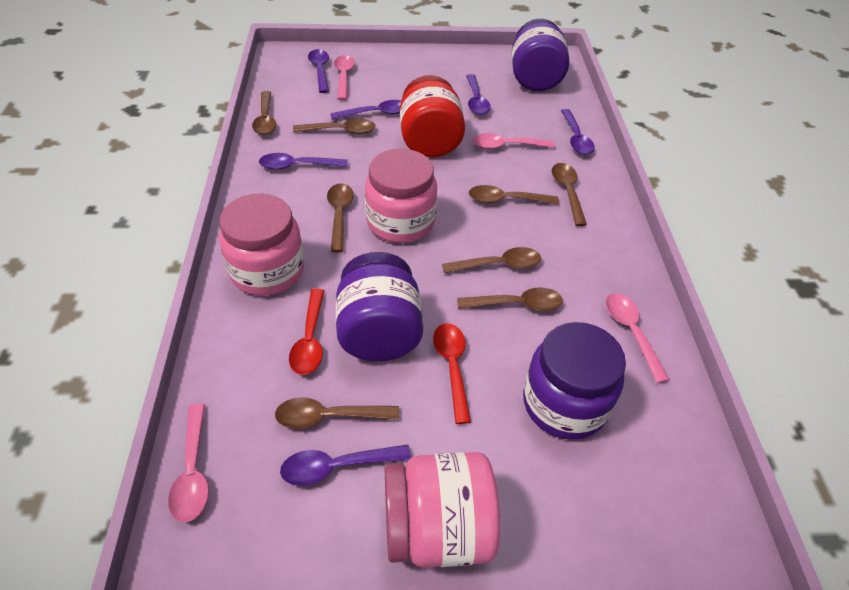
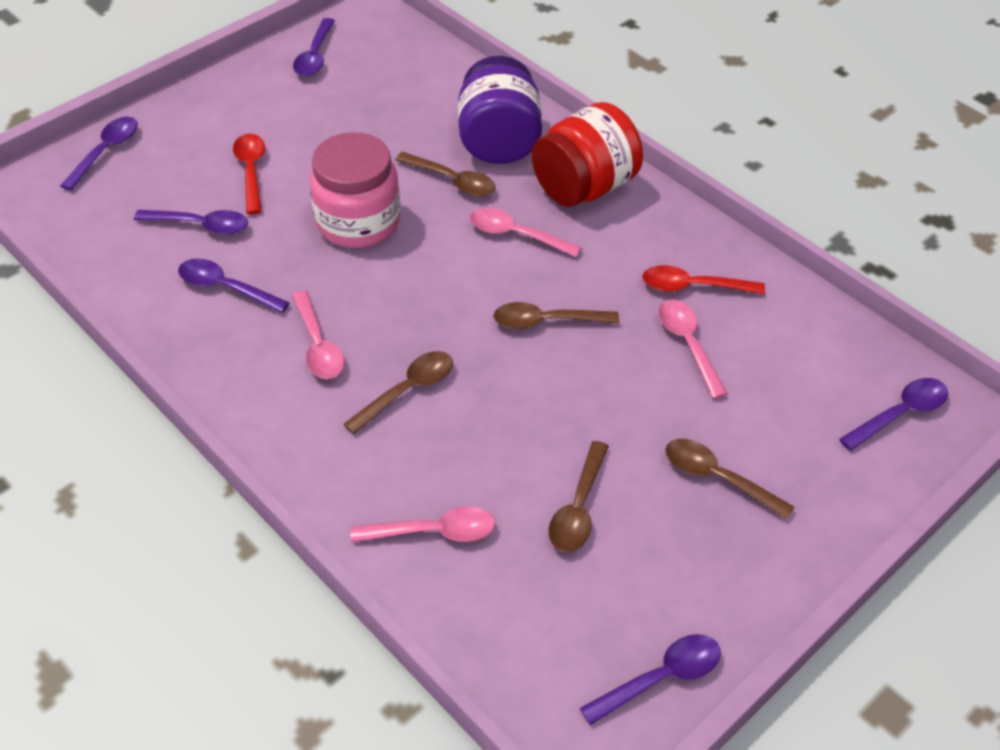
brown spoon: [252,91,276,135] [275,397,399,429] [293,119,375,134] [327,183,354,253] [442,247,541,273] [457,287,563,311] [469,185,559,204] [552,163,587,226] = 8 -> [343,351,453,434] [396,152,495,197] [493,302,619,330] [548,441,609,552] [665,439,795,520] = 5
pink jar: [219,194,304,296] [365,149,437,243] [385,452,500,568] = 3 -> [309,132,400,248] = 1
purple jar: [336,252,423,362] [512,19,569,91] [523,322,626,440] = 3 -> [458,56,542,164] = 1

